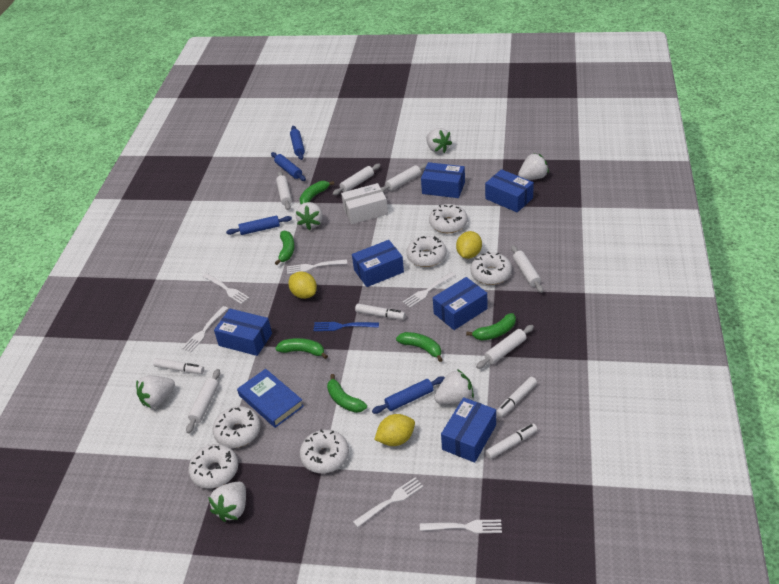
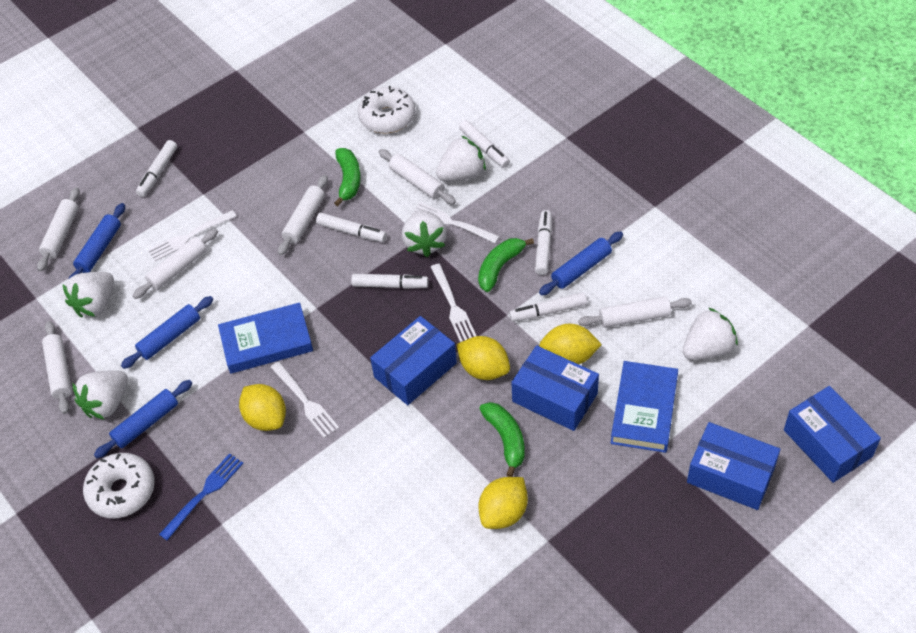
blue book: [237,369,304,428] = 1 -> [218,302,313,374] [611,361,678,453] = 2
blue box: [214,309,272,356] [352,240,404,287] [421,162,465,198] [433,277,487,330] [441,397,496,463] [485,169,534,212] = 6 -> [370,316,457,405] [511,345,599,431] [687,422,780,510] [784,386,881,483] = 4
green banana: [275,231,295,265] [275,338,328,359] [300,181,334,204] [327,374,367,413] [396,332,443,362] [466,313,516,341] = 6 -> [334,148,361,206] [478,238,534,292] [479,402,525,477] = 3
white box: [341,183,388,224] = 1 -> none = 0
white donut: [188,444,238,489] [213,406,261,448] [300,430,349,473] [406,236,446,267] [429,204,468,233] [470,252,512,285] = 6 -> [83,453,155,518] [358,86,415,133] = 2
white fork: [182,306,228,352] [203,273,249,304] [287,259,347,274] [353,478,423,527] [403,272,456,308] [420,520,502,533] = 6 -> [148,210,237,261] [270,361,339,438] [412,203,500,244] [431,264,476,342] = 4
white marker: [153,358,204,374] [355,304,405,320] [485,424,538,459] [496,377,537,417] = 4 -> [136,140,177,197] [316,213,387,242] [351,274,428,289] [459,120,510,168] [509,292,587,322] [535,210,552,275] = 6
white strawberry: [136,375,175,408] [208,482,246,522] [296,202,323,230] [426,128,452,153] [434,369,474,404] [518,153,549,180] = 6 -> [63,272,114,317] [73,370,128,420] [402,210,447,257] [436,136,486,181] [682,307,738,360] = 5
yellow lemon: [288,271,317,299] [374,414,415,446] [456,231,482,259] = 3 -> [239,384,286,431] [457,336,510,380] [478,477,528,529] [539,324,602,364] = 4

